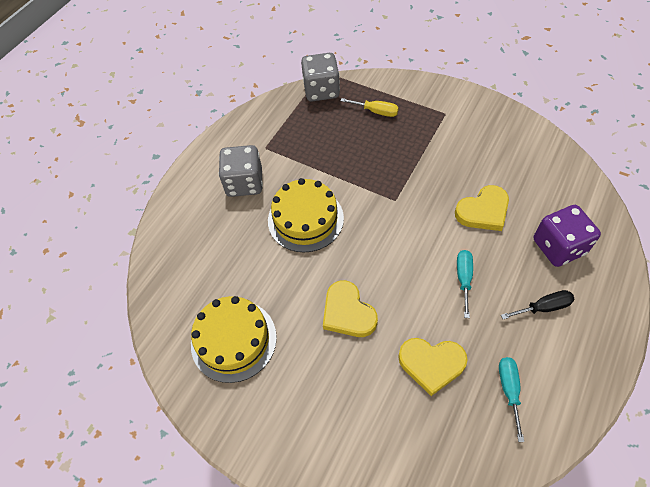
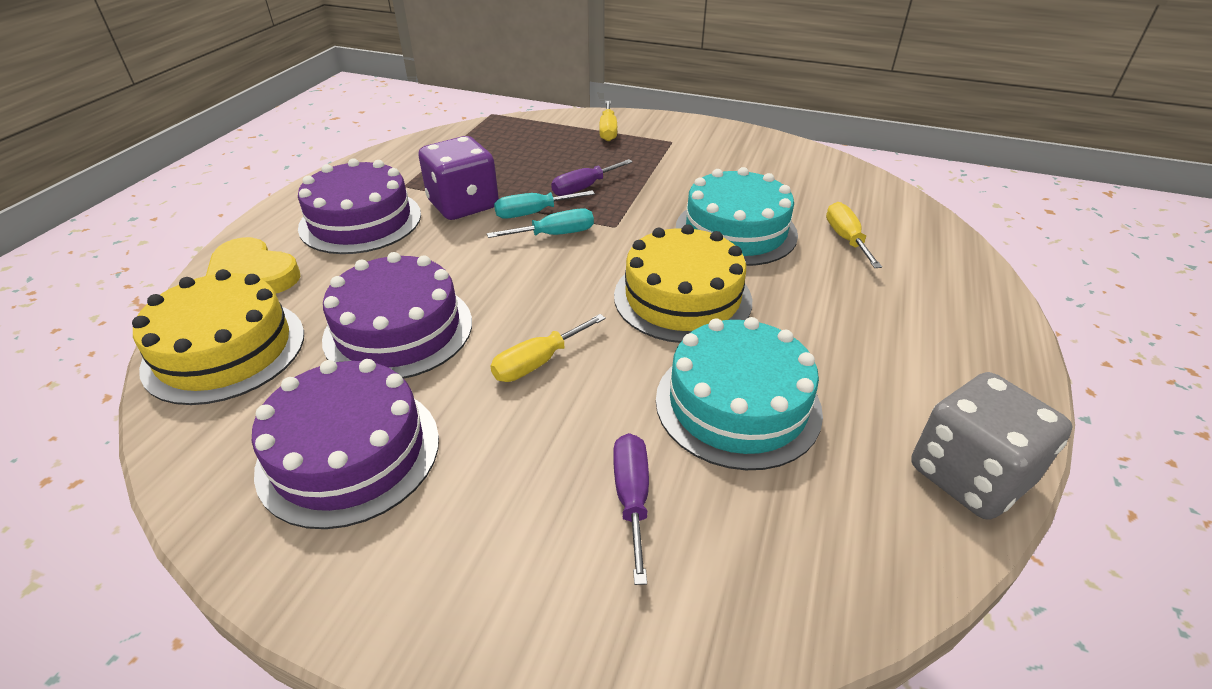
black screwdriver: [501,290,575,319] = 1 -> none = 0
grey dice: [219,145,263,197] [301,53,340,101] = 2 -> [911,372,1073,520] = 1
purple cake: none = 0 -> [252,359,439,529] [298,158,421,254] [322,252,472,379] = 3
purple screwdriver: none = 0 -> [551,159,633,196] [613,433,649,585] = 2
turquoise cake: none = 0 -> [656,317,823,470] [676,167,798,266] = 2
yellow heart: [323,280,378,337] [398,338,468,396] [455,185,509,231] = 3 -> [206,237,300,293] = 1
yellow screwdriver: [340,98,399,117] = 1 -> [490,314,606,382] [599,101,617,141] [826,202,882,268] = 3

